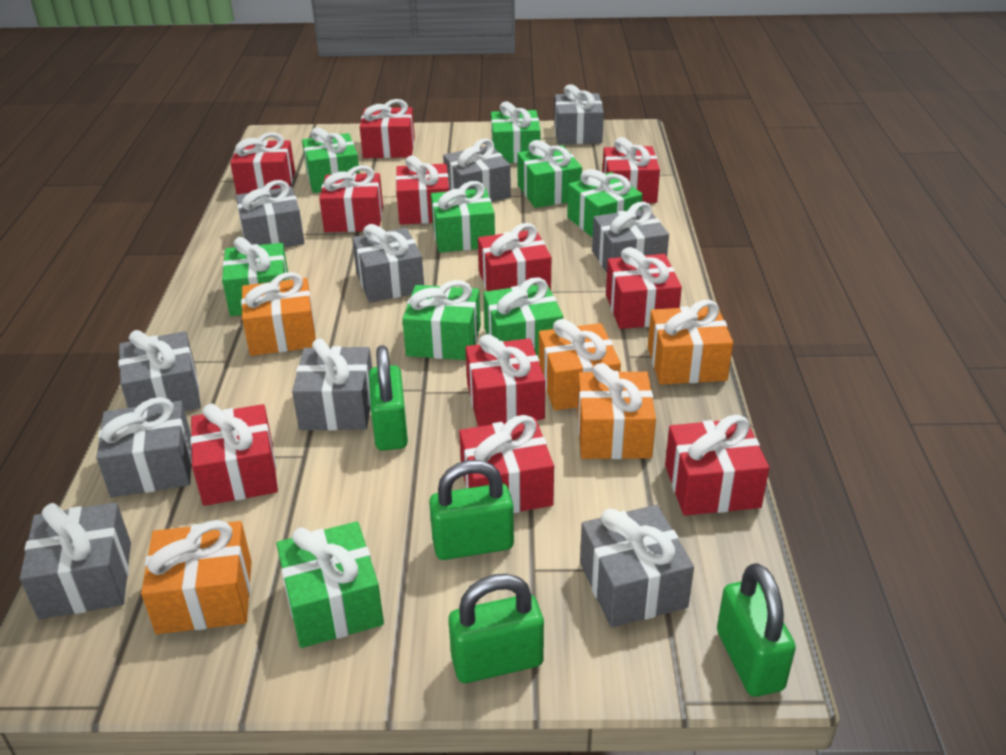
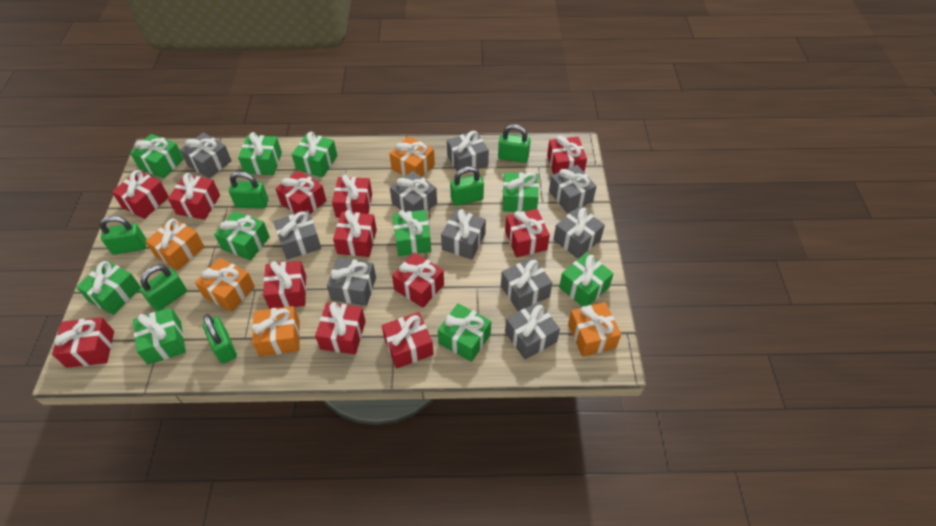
green gift: [222,237,289,316] [276,521,384,648] [302,127,360,193] [402,280,481,360] [431,181,495,253] [483,277,563,357] [491,101,541,163] [517,140,582,208] [567,169,643,238] = 9 -> [76,260,141,315] [130,134,184,178] [133,308,186,365] [214,211,270,261] [238,132,282,175] [292,132,337,177] [392,210,431,256] [438,303,491,362] [503,172,539,212] [559,253,614,307] = 10
green padlock: [369,345,408,451] [429,460,514,560] [448,574,544,683] [717,563,796,697] = 4 -> [99,216,147,255] [140,265,187,311] [202,314,237,364] [229,171,268,209] [450,166,484,206] [498,124,531,163] = 6
red gift: [190,403,278,506] [230,132,295,195] [319,165,383,232] [360,99,415,158] [396,156,449,225] [459,415,554,513] [466,334,545,427] [478,223,551,291] [603,137,660,203] [606,247,682,329] [665,415,769,516] = 11 -> [52,317,114,368] [112,170,169,219] [168,173,220,220] [263,261,306,309] [275,170,326,214] [315,302,366,354] [332,174,372,218] [333,210,377,257] [382,312,434,369] [392,253,444,308] [505,209,550,257] [547,136,587,175] = 12

